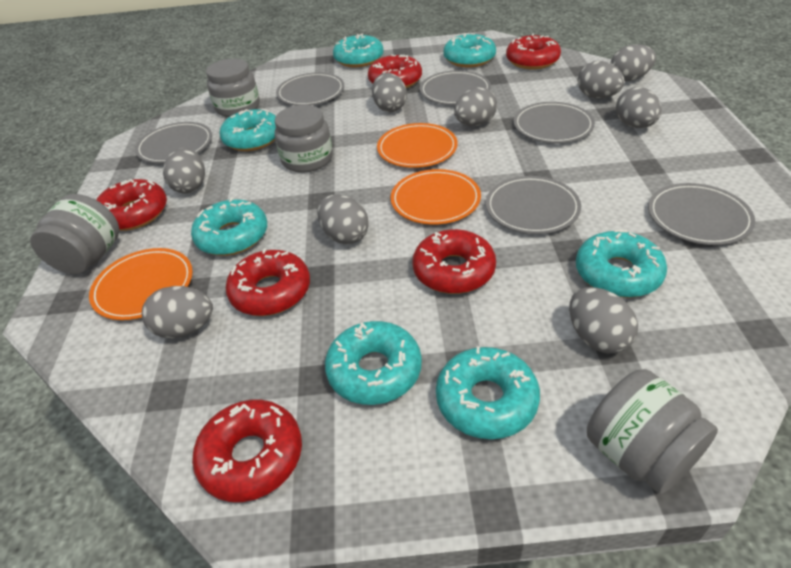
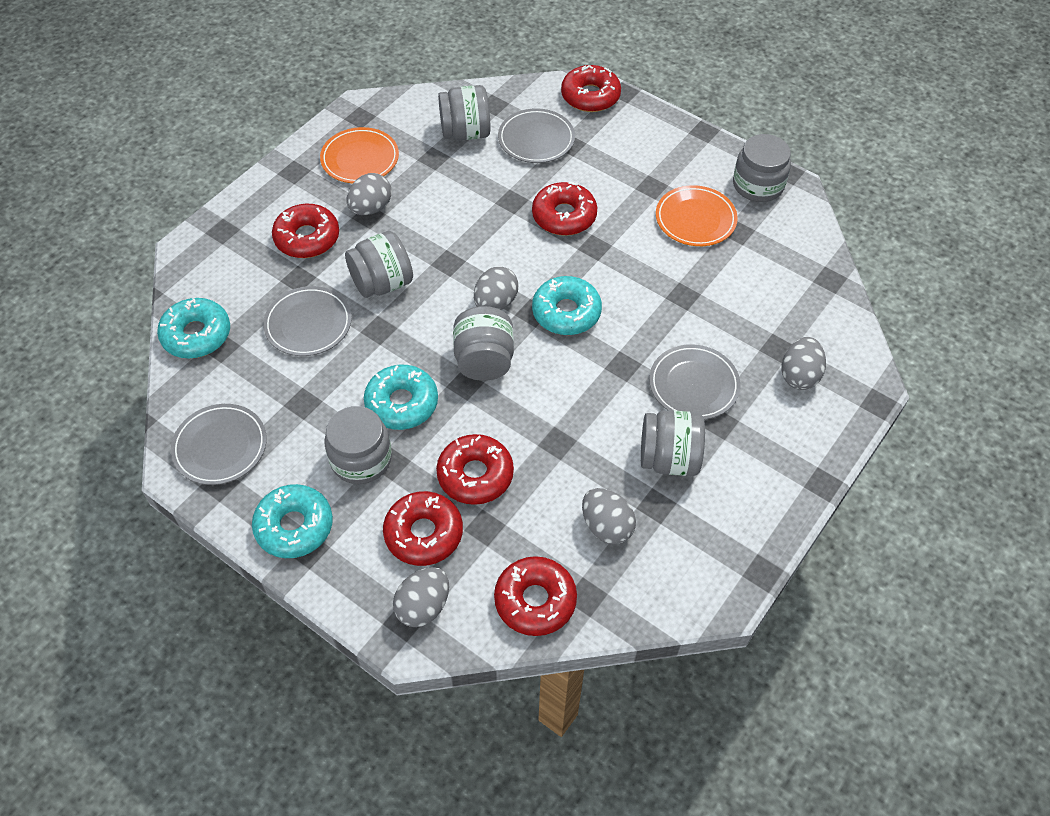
grey egg: [142,286,213,338] [163,148,205,194] [317,194,369,244] [372,73,407,112] [454,87,497,126] [569,287,638,353] [578,61,624,98] [611,44,656,81] [616,87,662,128] = 9 -> [346,173,392,215] [393,567,449,627] [474,266,519,310] [582,488,636,544] [781,337,826,390] = 5
grey jar: [30,194,119,274] [206,59,260,117] [274,105,333,173] [587,369,718,494] = 4 -> [325,406,392,484] [345,231,413,298] [438,85,491,140] [453,306,514,381] [641,410,705,476] [733,134,791,202] = 6
grey plate: [135,122,212,163] [276,72,344,105] [420,71,491,105] [486,176,581,234] [514,102,595,143] [648,183,755,245] = 6 -> [171,404,267,485] [263,286,352,356] [498,108,575,163] [649,344,741,420] = 4
orange plate: [89,248,193,320] [377,123,457,168] [391,169,481,225] = 3 -> [320,127,399,183] [656,185,738,246] = 2
turquoise donut: [191,198,267,256] [220,109,276,151] [325,321,422,405] [333,33,384,67] [436,346,540,439] [443,33,496,67] [576,230,667,298] = 7 -> [157,298,230,358] [252,484,333,558] [364,365,438,430] [532,276,602,335] = 4

